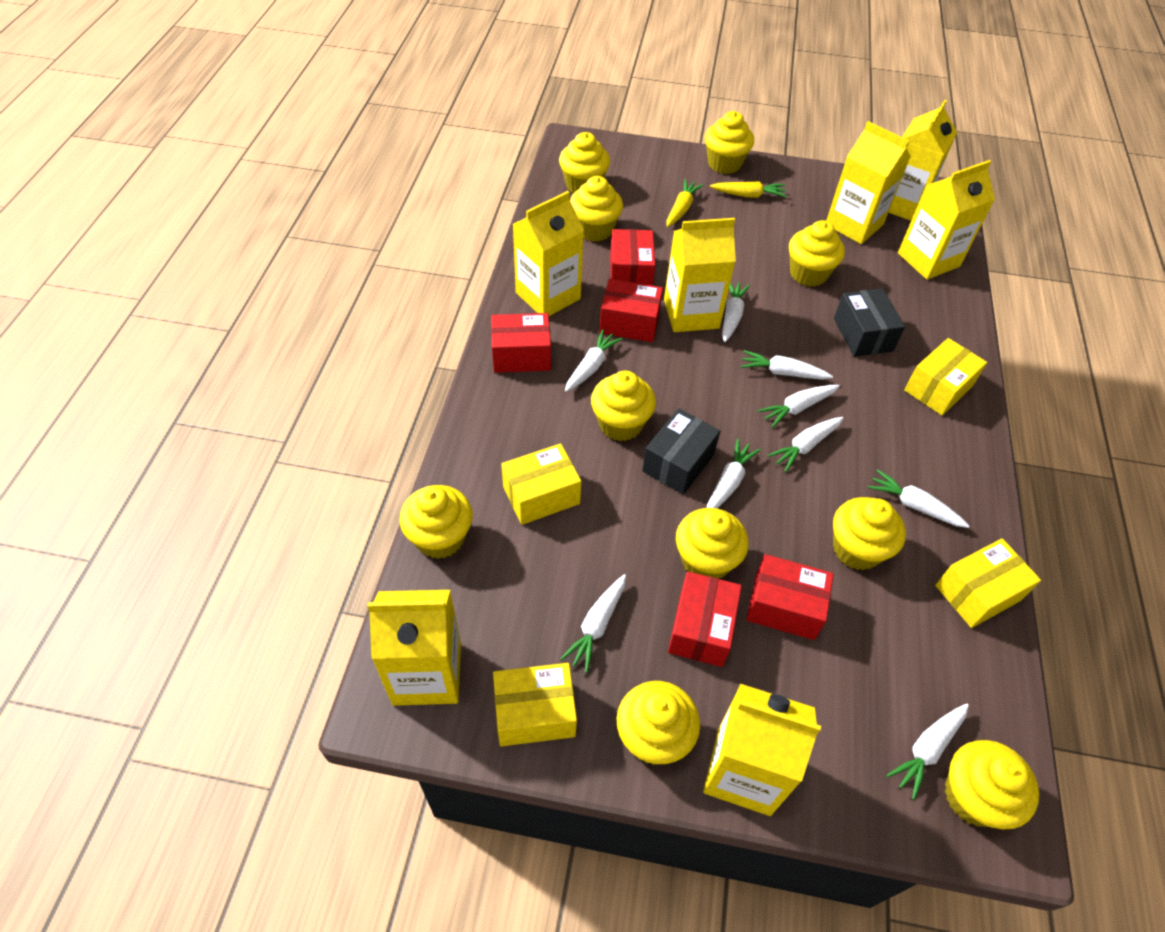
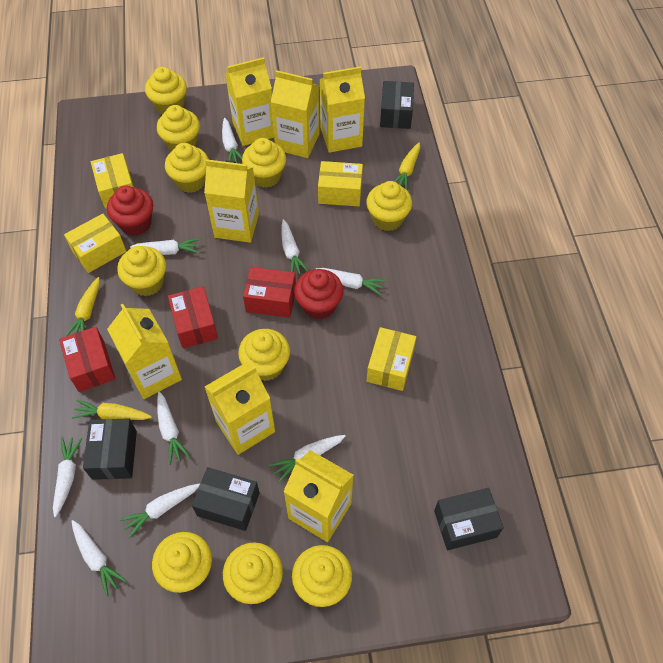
black box: [642,408,720,495] [834,288,905,357] = 2 -> [83,418,137,480] [192,467,260,531] [380,81,414,129] [434,488,504,550] = 4
red box: [491,313,551,373] [599,279,663,342] [610,229,656,286] [668,571,742,667] [746,554,834,640] = 5 -> [59,327,115,392] [168,286,218,348] [243,267,296,318] = 3
red cupcake: none = 0 -> [107,185,153,236] [294,269,344,320] = 2
yellow carrot: [666,179,703,227] [710,182,787,198] = 2 -> [65,277,100,337] [72,400,152,420] [394,143,420,190] = 3

